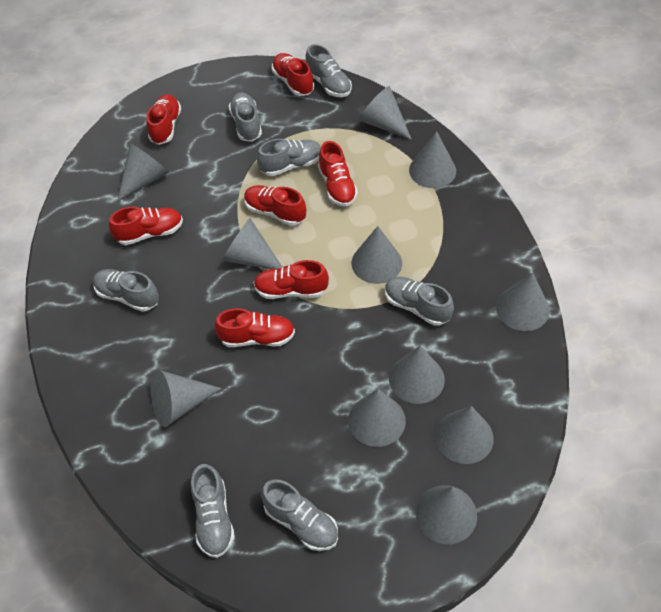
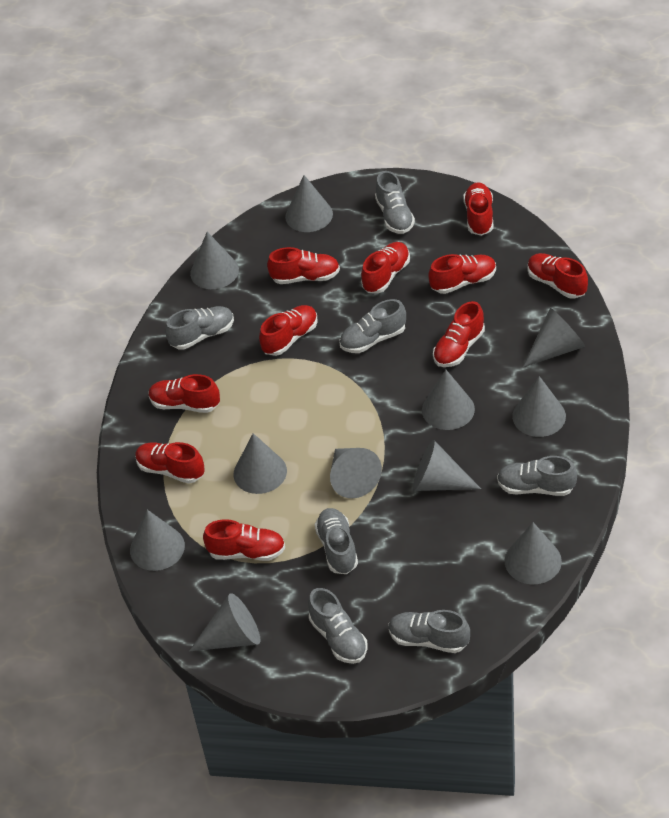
red shoe: [109,207,183,245] [146,94,181,145] [214,308,295,347] [244,185,306,226] [253,260,329,299] [272,53,314,96] [318,141,358,207] = 7 -> [135,442,205,484] [149,374,220,413] [203,519,285,561] [259,305,317,356] [267,247,340,284] [361,242,410,293] [428,254,496,294] [433,301,485,367] [463,182,493,236] [528,253,588,299] = 10

